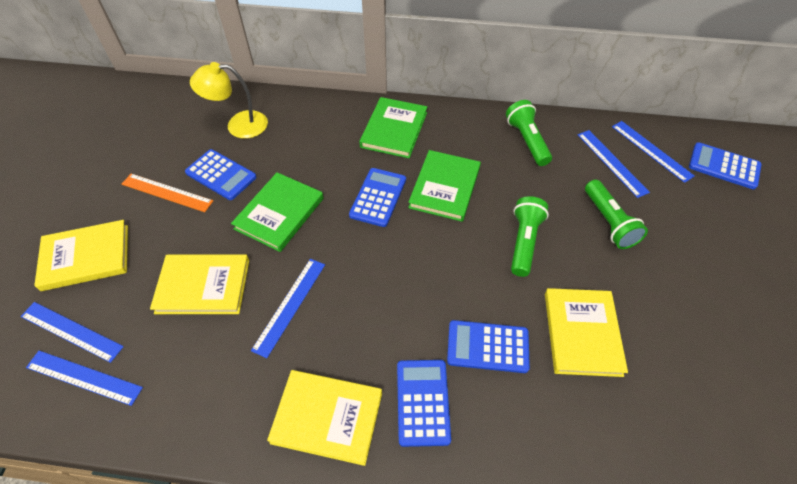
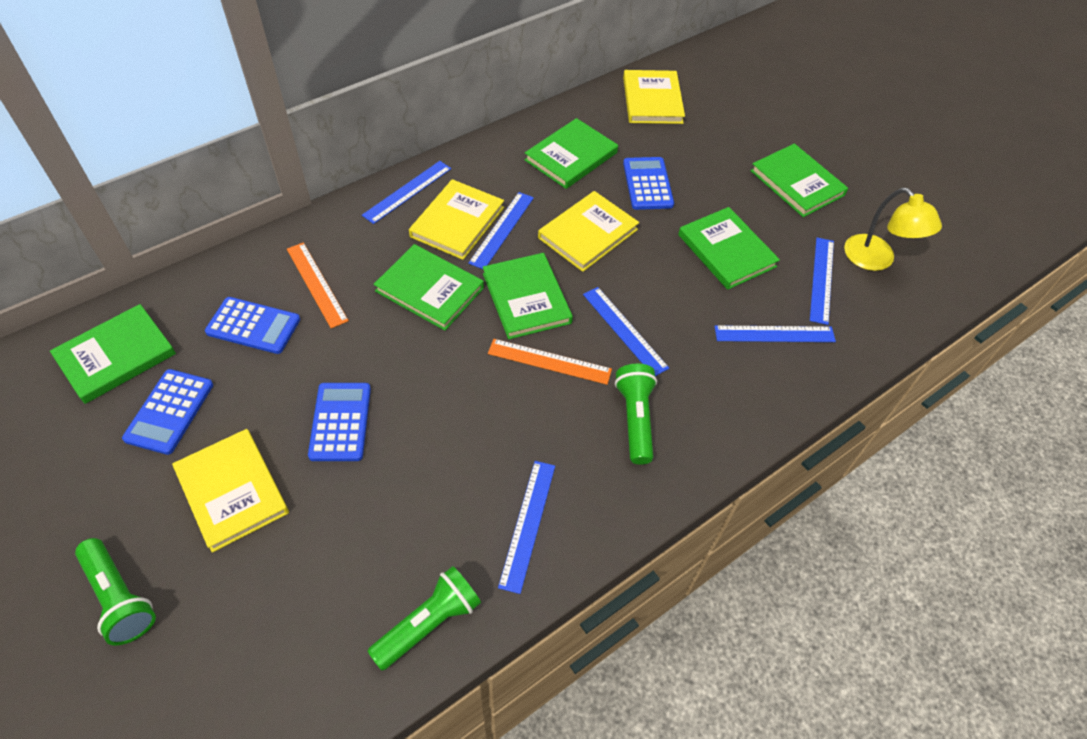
blue calculator: [185,149,256,200] [349,168,406,227] [397,360,451,447] [447,320,530,373] [689,142,762,189] = 5 -> [122,369,213,455] [205,297,300,354] [308,383,371,461] [623,157,674,210] = 4
blue ruler: [21,302,124,363] [26,351,143,406] [251,259,325,358] [578,130,650,198] [612,121,694,183] = 5 -> [362,161,451,224] [468,192,534,269] [498,461,555,594] [583,287,669,376] [714,325,836,342] [810,238,834,325] = 6
green book: [231,172,323,252] [359,97,427,158] [408,150,481,222] = 3 -> [50,304,176,404] [373,244,484,331] [483,253,573,339] [525,118,618,189] [678,207,780,290] [750,144,848,217] = 6
orange ruler: [122,174,213,212] = 1 -> [287,242,349,328] [488,339,612,385] = 2

